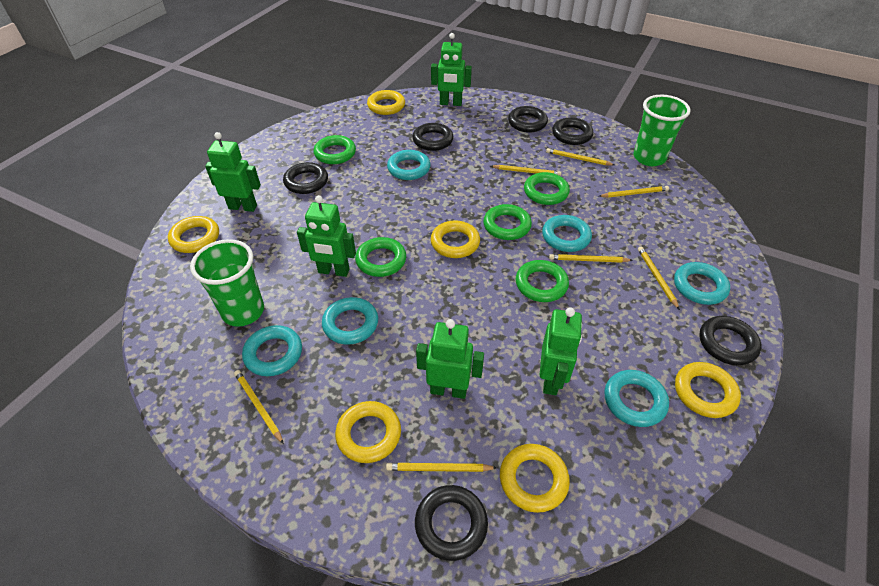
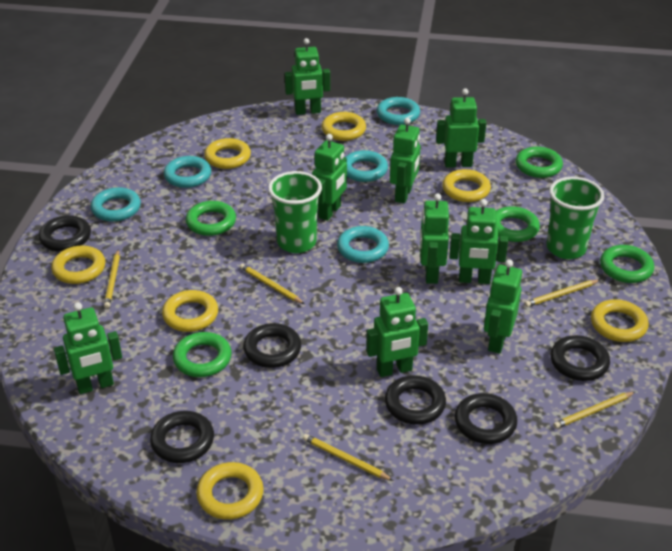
green robot: [205,132,261,212] [297,195,356,277] [416,319,484,399] [431,33,472,106] [540,308,582,395] = 5 -> [54,302,122,394] [285,38,330,115] [312,134,347,221] [366,287,428,377] [390,117,420,203] [420,193,449,284] [436,88,486,168] [450,199,508,284] [484,259,522,354] = 9
turquoise ring: [242,325,302,376] [322,297,378,344] [387,150,430,180] [542,215,592,252] [604,370,669,427] [674,262,730,305] = 6 -> [91,187,141,222] [164,156,211,188] [337,226,389,263] [345,150,388,182] [377,97,420,125] = 5
yellow pencil: [234,370,284,444] [386,463,497,472] [491,165,561,176] [546,148,615,165] [549,254,632,263] [599,186,669,198] [638,246,680,310] = 7 -> [104,249,120,308] [240,263,304,304] [303,434,394,481] [525,280,600,307] [553,392,635,429] = 5
yellow ring: [168,216,219,253] [335,401,401,463] [367,90,405,115] [431,220,480,258] [500,444,570,513] [675,362,741,418] = 6 -> [51,246,105,284] [162,290,218,332] [196,462,264,520] [204,138,251,169] [322,112,366,141] [442,169,491,202] [591,299,649,342] = 7

